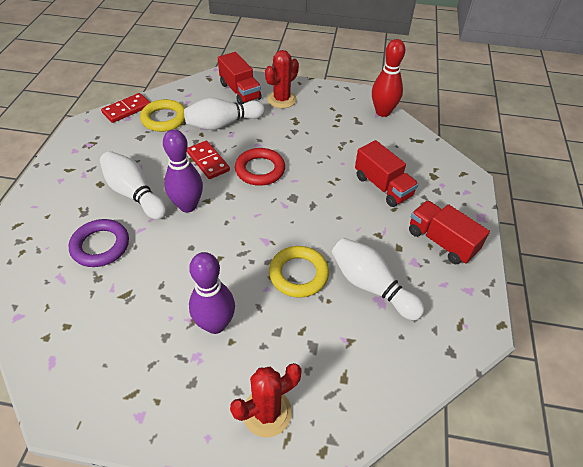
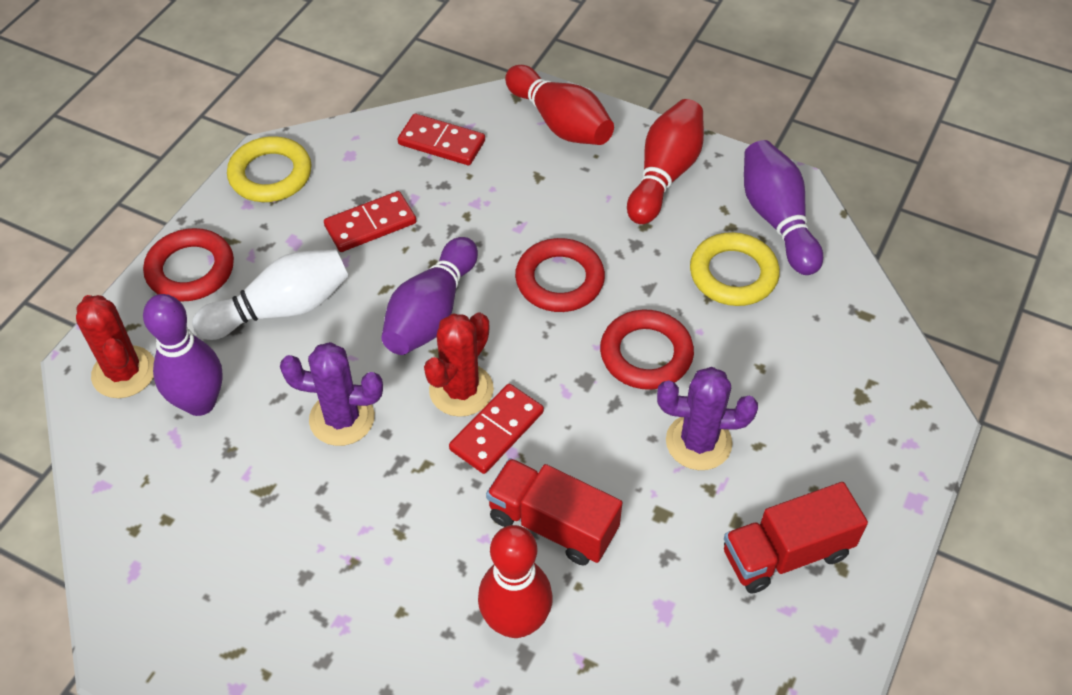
purple bowling pin: [163,129,203,213] [189,252,235,334] = 2 -> [143,294,223,416] [381,237,478,355] [744,140,823,275] = 3
purple cactus: none = 0 -> [280,342,383,446] [657,367,758,470] = 2
purple ring: [69,219,129,267] = 1 -> none = 0
red bowling pin: [372,39,405,117] = 1 -> [478,525,553,638] [505,65,614,145] [627,99,704,224] = 3
red domino: [101,93,150,123] [187,141,230,179] = 2 -> [324,191,416,252] [398,114,485,165] [449,384,544,474] = 3
red ring: [235,148,285,186] = 1 -> [143,228,234,302] [515,238,605,312] [600,310,694,390] = 3
red truck: [218,52,262,104] [355,140,419,207] [409,200,490,264] = 3 -> [486,458,622,566] [724,482,868,593] = 2
white bowling pin: [100,151,167,220] [184,98,265,130] [332,238,425,320] = 3 -> [192,250,349,340] = 1

